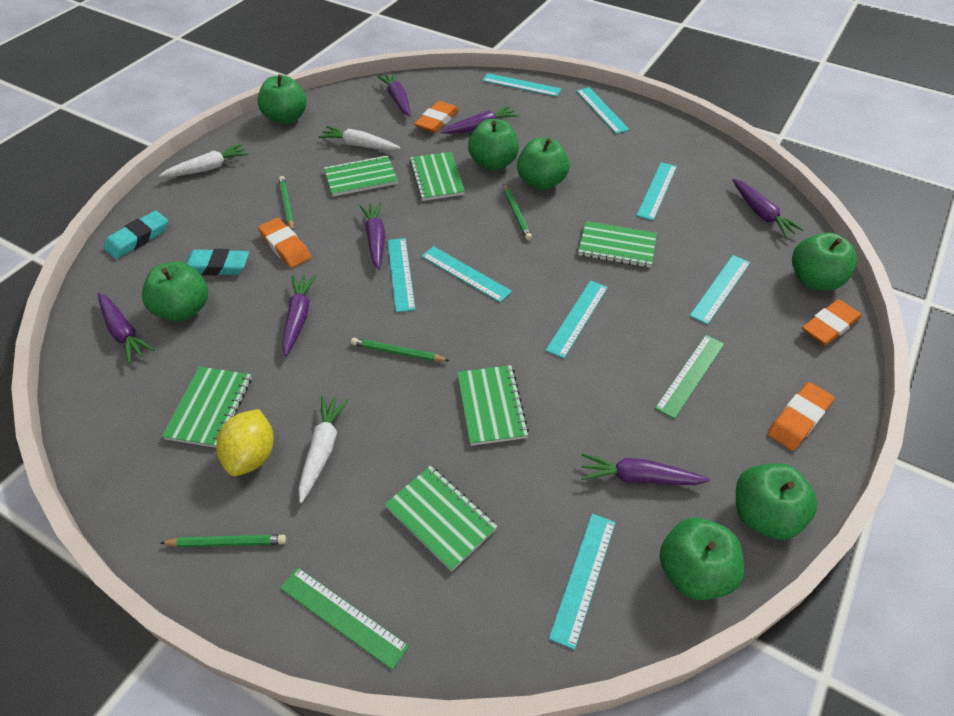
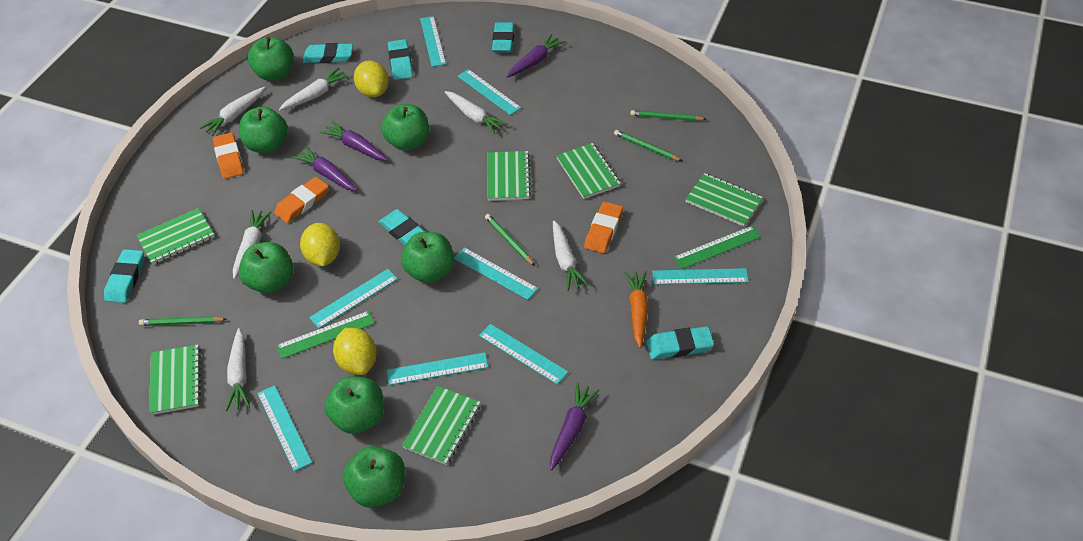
orange carrot: none = 0 -> [624,271,648,348] = 1
orange eraser: [258,218,311,268] [415,101,458,133] [767,382,834,451] [802,299,861,346] = 4 -> [213,132,244,179] [274,177,329,223] [584,201,623,254] = 3
purple carrot: [98,293,155,364] [282,275,317,356] [359,202,385,269] [377,73,411,117] [441,106,519,134] [581,453,710,485] [732,179,804,238] = 7 -> [292,146,357,191] [320,121,388,161] [506,34,565,78] [550,383,600,471] = 4
turquoise eraser: [104,211,168,259] [185,249,249,276] = 2 -> [104,249,144,303] [303,43,353,63] [378,209,425,245] [388,39,413,80] [492,22,515,52] [646,326,714,359] = 6
white carrot: [159,143,249,177] [298,396,349,503] [318,126,401,150] = 3 -> [200,87,265,136] [225,328,250,411] [233,210,271,279] [279,68,349,110] [445,91,508,134] [553,221,589,291] = 6
yellow lemon: [216,409,274,476] = 1 -> [300,223,340,266] [333,328,377,375] [354,61,389,97] = 3

